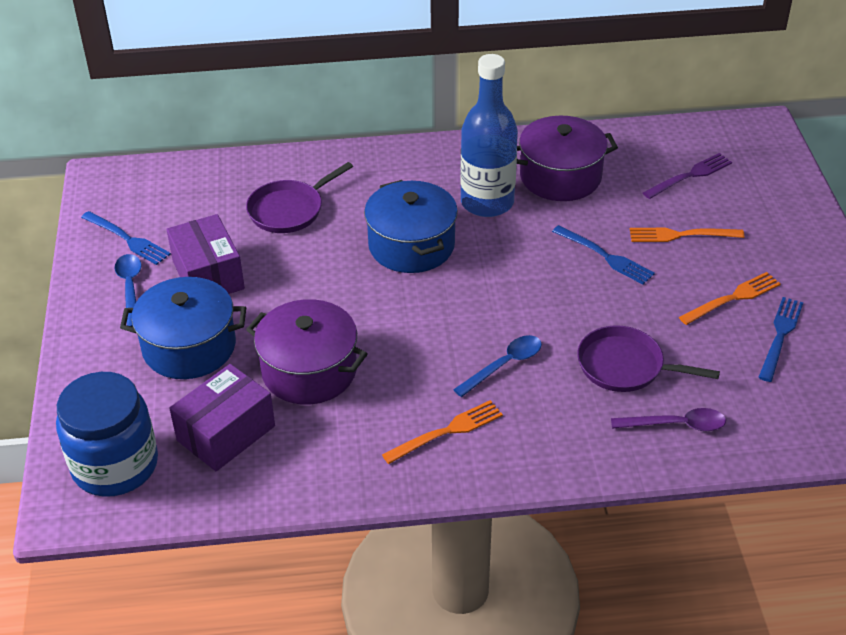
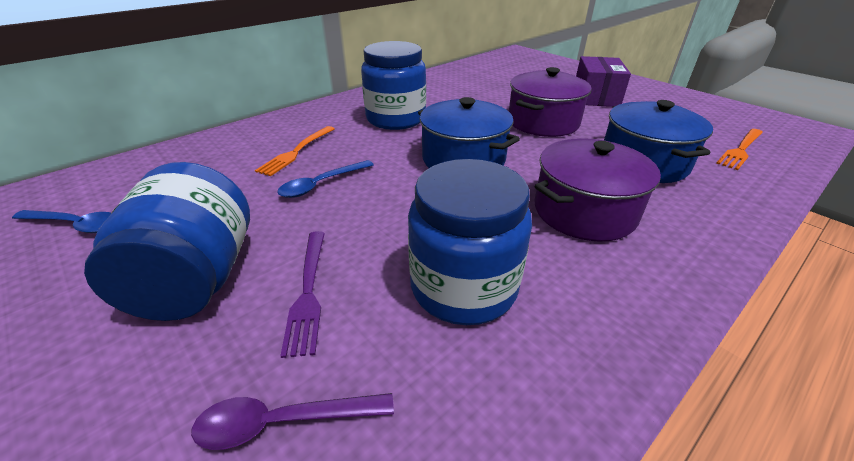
blue bottle: [460,54,518,217] = 1 -> none = 0
blue fork: [81,211,171,265] [552,225,655,285] [758,297,804,382] = 3 -> none = 0
blue jar: [56,372,158,497] = 1 -> [84,162,250,321] [361,41,426,130] [408,159,532,325] = 3
orange fork: [382,400,503,464] [630,228,745,242] [679,272,781,325] = 3 -> [255,126,334,176] [716,129,763,170] = 2
purple box: [167,214,245,294] [169,364,275,471] = 2 -> [576,56,631,107] = 1
purple pan: [246,162,353,233] [577,325,720,392] = 2 -> none = 0

